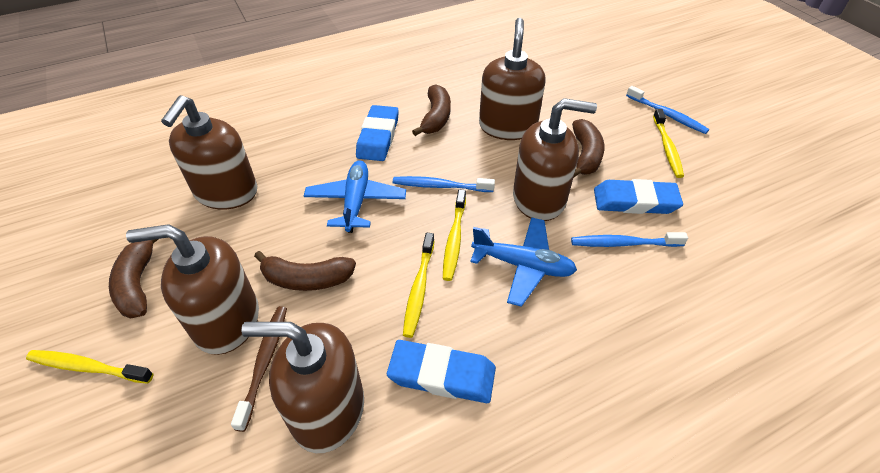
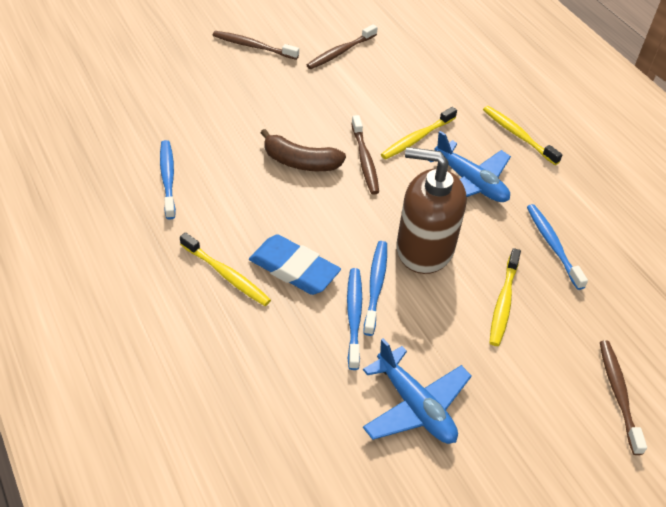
blue eraser: [356,105,399,161] [387,340,496,403] [594,179,683,214] = 3 -> [249,234,341,295] = 1
blue toothbrush: [393,176,495,192] [571,232,688,247] [626,86,709,134] = 3 -> [160,140,176,220] [347,268,362,370] [363,241,387,336] [527,204,588,290] = 4
brown banana: [109,239,159,319] [254,251,356,291] [412,84,451,136] [572,119,605,178] = 4 -> [261,129,346,171] = 1
brown soap dispenser: [126,224,259,355] [161,95,257,210] [241,322,364,453] [479,18,546,140] [513,98,597,221] = 5 -> [396,147,467,274] = 1
brown toothbrush: [231,306,287,432] = 1 -> [213,31,299,60] [307,24,378,69] [351,115,379,195] [600,340,647,455] = 4

